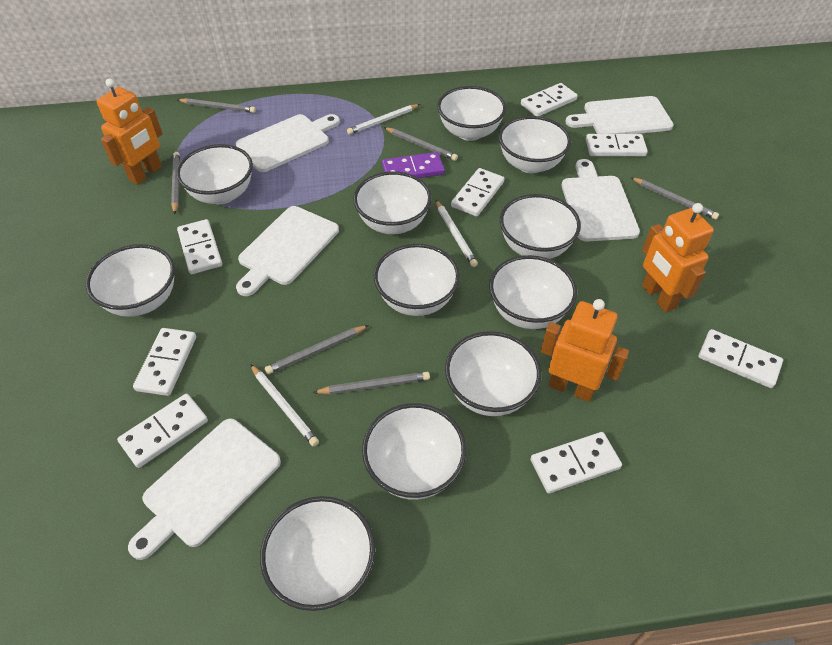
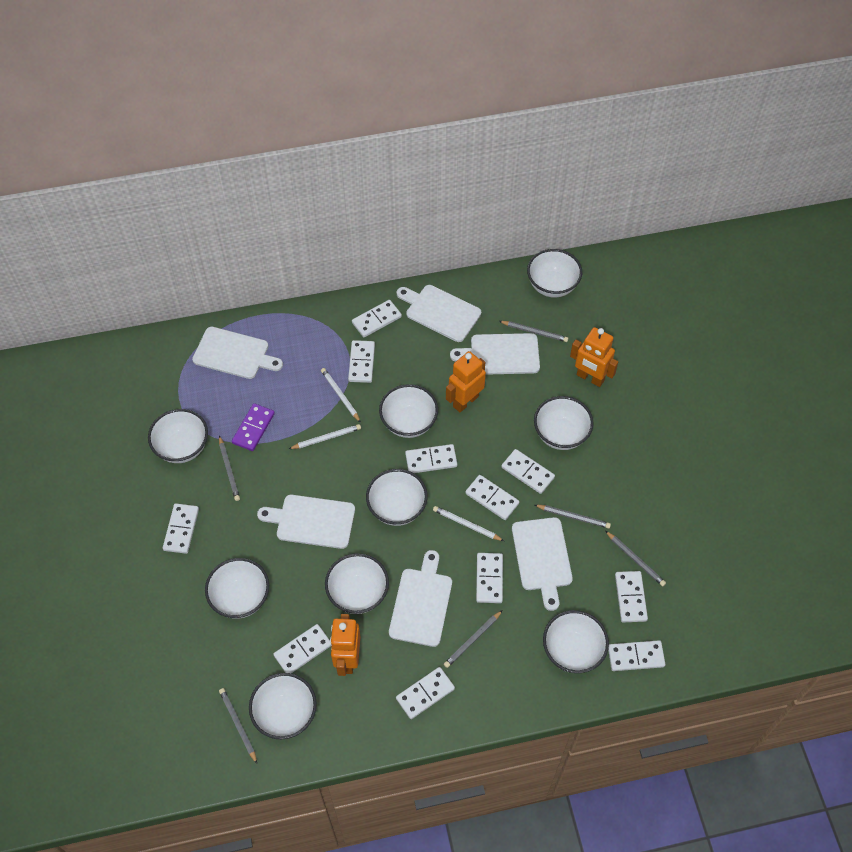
white bowl: [86,244,175,317] [176,144,253,204] [260,496,375,611] [353,171,432,234] [362,403,466,500] [374,244,460,316] [437,86,506,141] [445,331,541,416] [489,255,577,329] [499,116,571,173] [500,194,581,259] = 11 -> [148,409,208,463] [205,558,269,619] [249,673,317,739] [325,553,389,614] [366,469,428,526] [379,384,438,438] [527,249,582,298] [534,396,594,450] [543,610,609,673] = 9
white cutting board: [128,418,281,560] [236,114,340,172] [236,206,339,296] [561,159,640,241] [565,96,674,134] = 5 -> [192,327,283,379] [257,495,355,549] [389,550,452,647] [397,285,481,342] [450,333,540,375] [512,517,573,611] = 6
white domino: [117,394,208,468] [133,328,196,396] [177,219,222,274] [451,168,504,217] [521,83,578,116] [531,432,622,494] [586,134,648,156] [699,329,783,388] = 8 -> [163,504,199,554] [273,624,332,673] [348,340,375,383] [352,300,402,337] [396,667,455,719] [405,444,457,473] [465,475,519,520] [476,553,503,603] [501,449,555,494] [608,640,665,671] [615,571,648,623] = 11

